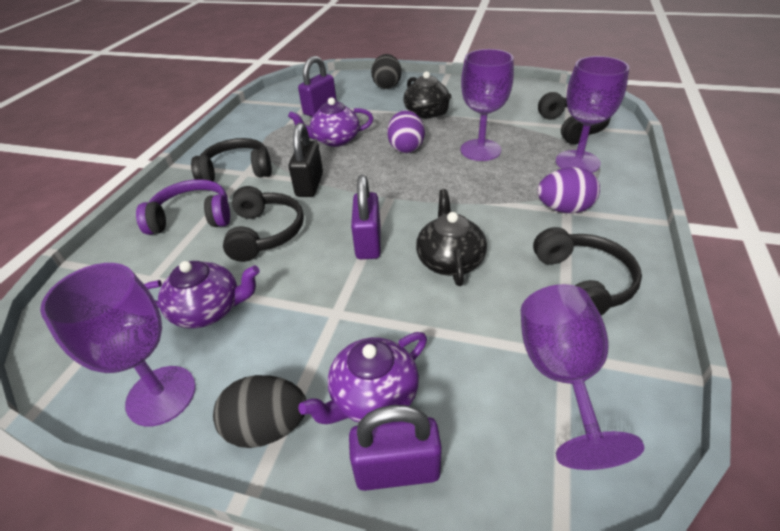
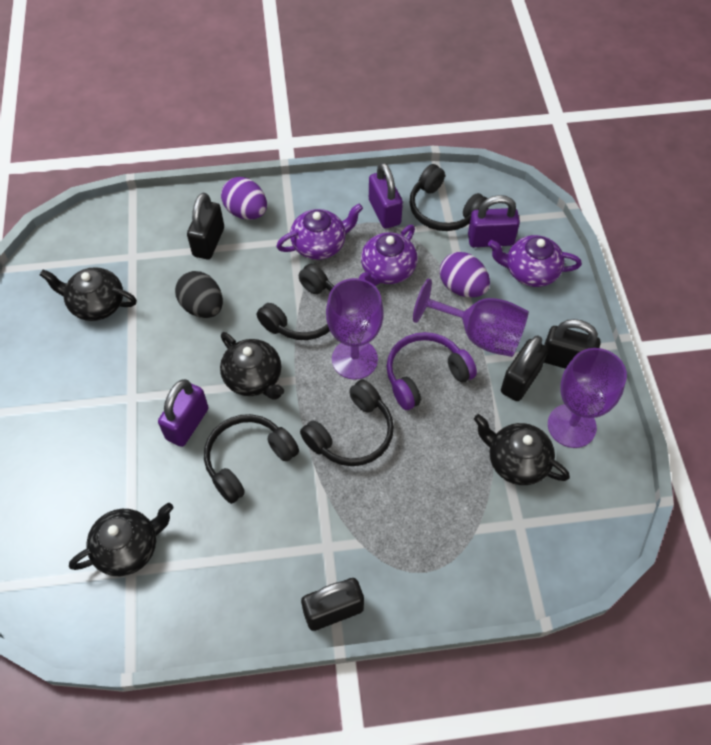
black egg: [213,375,306,448] [371,54,401,89] = 2 -> [175,271,223,318] = 1
black padlock: [289,123,323,197] = 1 -> [187,193,224,259] [301,578,364,631] [501,336,548,401] [544,319,601,369] = 4
black teapot: [404,71,452,118] [416,189,487,286] = 2 -> [40,267,137,321] [69,503,173,576] [220,332,284,399] [474,414,570,485] = 4
purple goblet: [40,263,196,426] [460,49,514,161] [521,284,645,470] [556,56,629,173] = 4 -> [326,278,384,380] [413,279,529,357] [548,348,627,448] = 3

